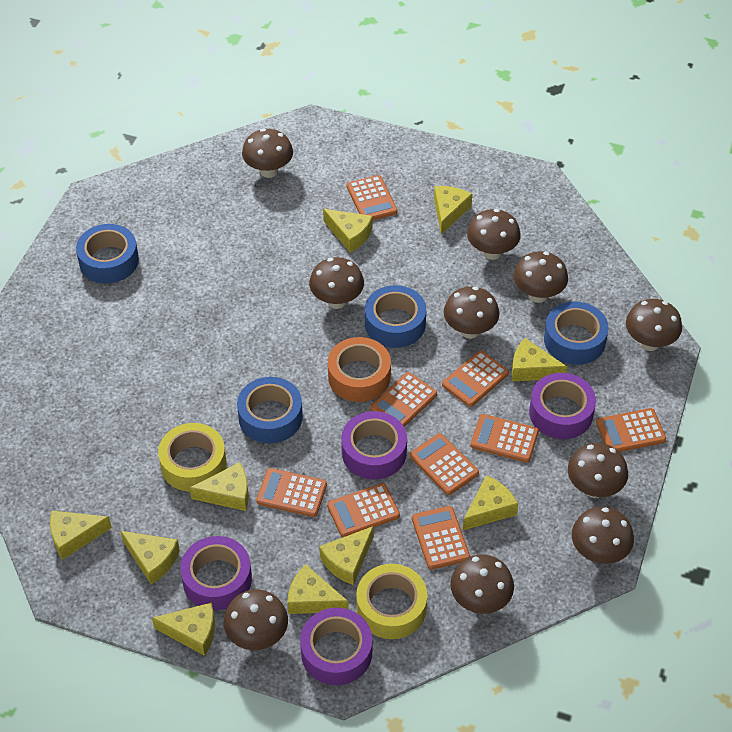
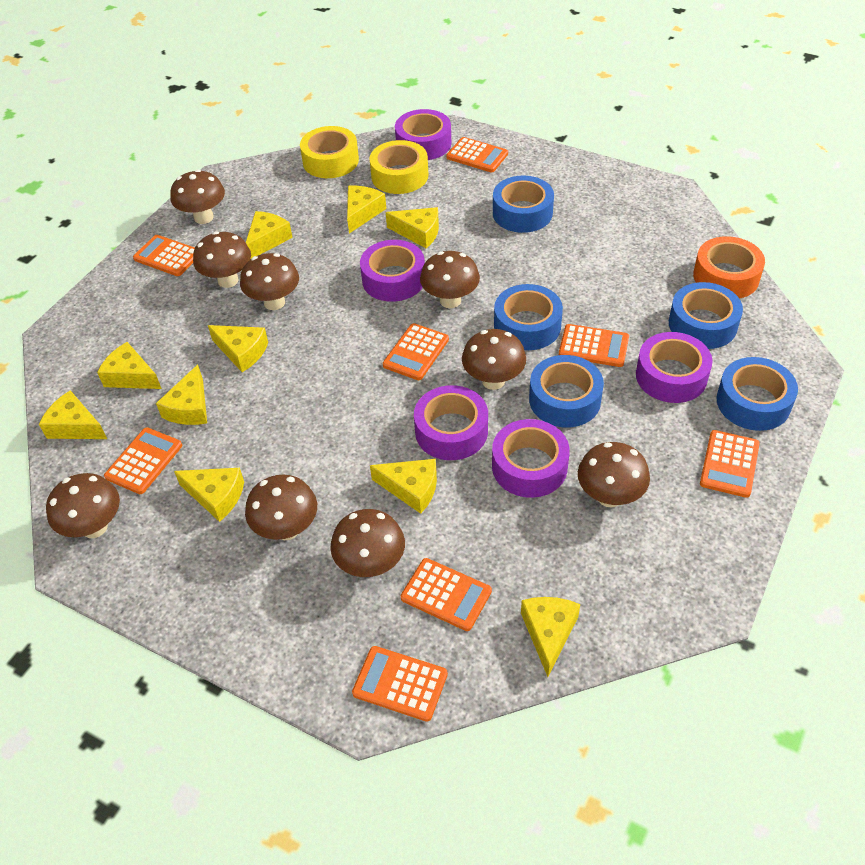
blue tape: [76,224,139,284] [237,377,303,444] [365,285,426,348] [544,302,609,365] = 4 -> [493,176,554,233] [494,284,563,350] [529,355,604,427] [669,282,743,349] [717,357,798,431] = 5
brown mushroom: [224,589,288,650] [242,129,293,178] [309,257,364,309] [444,287,500,339] [450,555,514,614] [467,209,521,260] [513,251,568,303] [568,443,628,498] [572,507,634,564] [626,299,682,351] = 10 -> [46,473,120,538] [171,170,225,224] [193,231,251,288] [240,253,299,310] [245,475,317,540] [330,509,405,577] [420,251,480,308] [462,329,526,390] [578,442,650,508] = 9
orange calculator: [256,468,327,517] [327,483,400,537] [347,175,398,220] [370,372,437,427] [410,433,479,495] [412,506,470,570] [442,350,509,407] [470,414,539,463] [596,408,666,452] = 9 -> [104,427,182,494] [133,235,195,276] [352,646,448,722] [383,323,449,380] [401,558,492,631] [446,137,508,172] [559,324,629,367] [700,430,760,498] = 8
purple tape: [180,536,252,610] [300,608,372,685] [341,411,407,480] [529,373,596,439] = 4 -> [360,240,425,302] [395,109,451,160] [414,385,488,460] [492,419,570,498] [636,332,713,403] = 5

